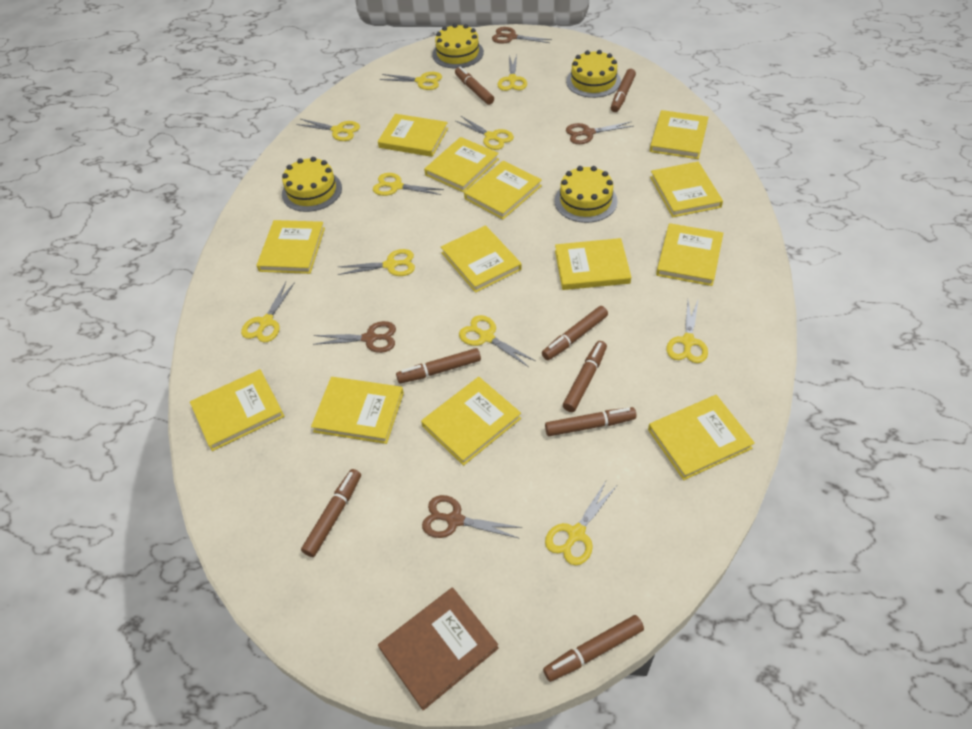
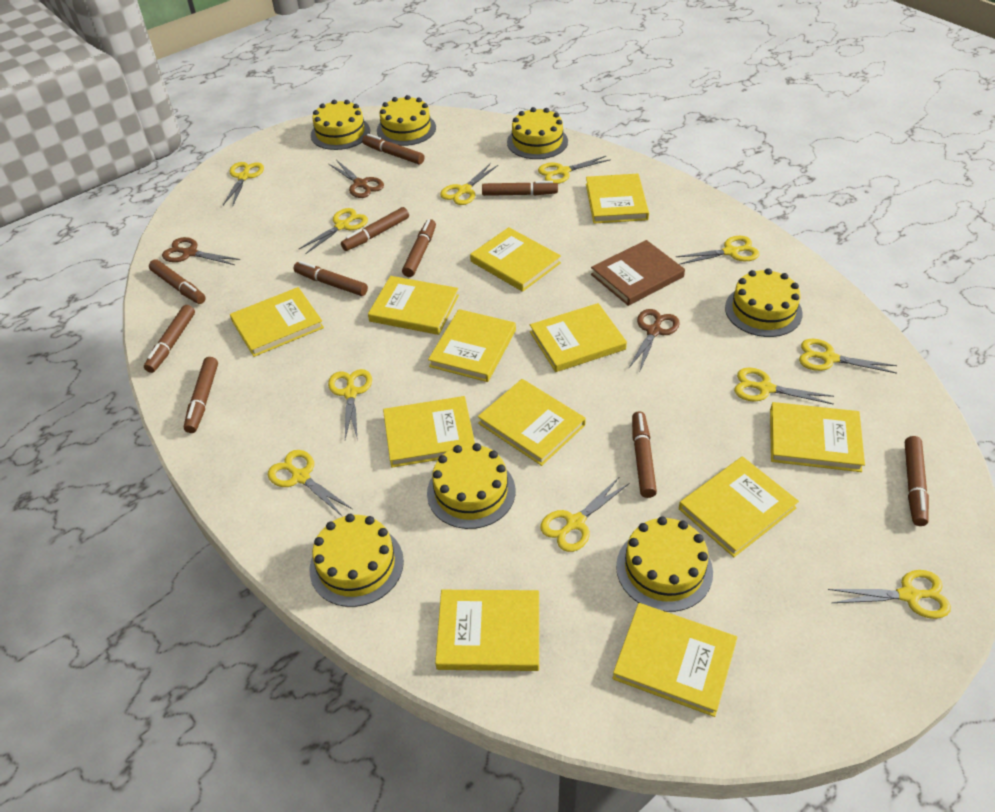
brown marker: [301,469,361,557] [396,348,481,383] [455,66,494,105] [542,306,608,360] [543,615,644,682] [545,407,636,436] [563,341,607,412] [611,69,636,112] = 8 -> [144,305,195,373] [149,259,206,304] [184,357,218,433] [294,261,368,296] [341,207,409,251] [362,134,424,164] [402,219,436,277] [482,181,558,196] [632,411,657,498] [905,436,929,526] = 10
brown scissors: [313,321,396,353] [422,495,522,539] [492,27,552,44] [566,121,634,144] = 4 -> [162,237,240,265] [329,160,384,198] [628,309,680,373] = 3
yellow book: [190,369,284,451] [257,220,325,274] [311,377,404,444] [378,114,448,157] [421,377,521,466] [424,137,499,192] [441,225,522,293] [464,161,542,219] [555,238,631,290] [648,395,755,480] [650,110,709,159] [650,162,723,217] [656,223,723,286] = 13 -> [230,287,324,357] [368,276,459,335] [383,396,475,467] [428,309,516,382] [435,590,539,671] [470,227,561,292] [478,379,586,466] [530,303,627,372] [586,174,649,224] [612,603,737,717] [679,456,799,557] [770,402,865,472] = 12
yellow cake: [282,157,342,212] [432,23,484,69] [555,166,618,223] [566,50,621,98] = 4 -> [309,514,404,607] [311,100,370,150] [377,95,436,146] [427,443,515,529] [507,107,568,159] [616,516,713,612] [725,268,803,337] = 7
yellow scissors: [241,282,295,342] [296,119,360,141] [338,249,415,276] [373,173,444,196] [380,72,442,90] [456,116,514,150] [459,315,535,367] [497,55,527,91] [545,481,617,565] [666,298,708,363] = 10 -> [223,162,264,207] [268,450,352,517] [299,208,368,254] [328,369,372,441] [440,163,498,205] [538,156,611,184] [540,477,629,552] [676,236,760,265] [734,368,834,404] [799,338,897,374] [828,570,951,619] = 11

